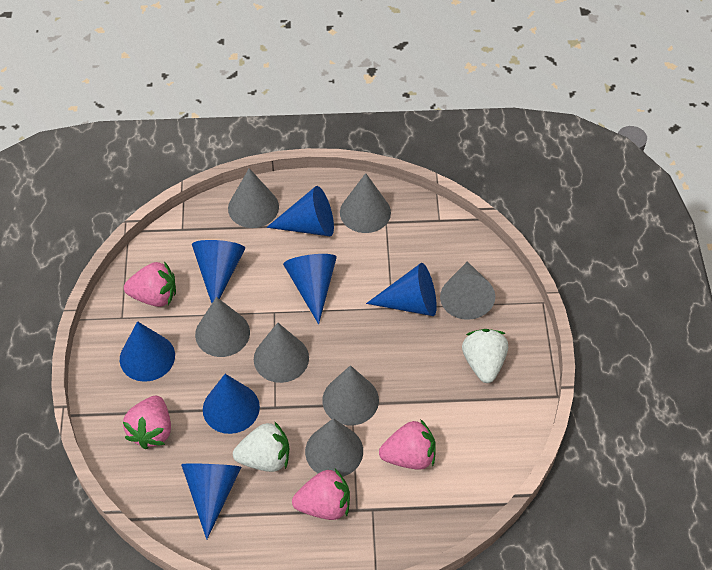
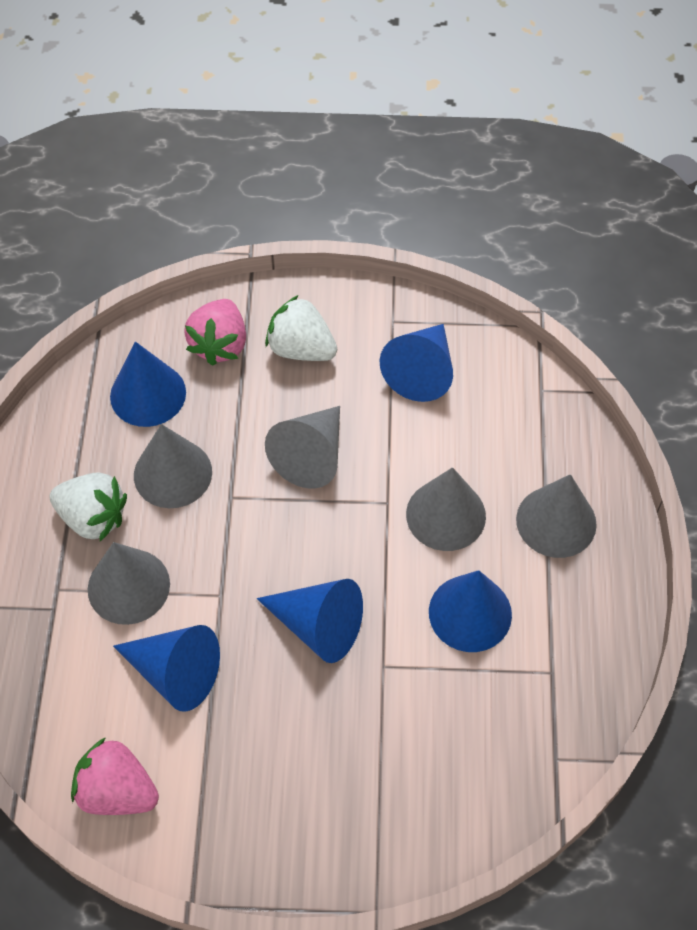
blue cone: [120,321,175,382] [181,463,241,540] [192,240,245,303] [203,374,260,434] [266,186,334,236] [283,254,337,324] [366,263,437,316] = 7 -> [110,342,186,427] [113,625,220,712] [257,579,363,663] [380,324,453,402] [429,570,512,652] = 5
grey cone: [195,297,250,357] [228,168,279,228] [254,323,309,383] [305,418,363,477] [322,365,379,425] [340,173,391,233] [440,261,495,320] = 7 -> [88,542,170,625] [134,424,212,508] [265,406,340,489] [406,467,486,551] [516,474,597,558] = 5
pink strawberry: [123,396,171,449] [124,261,176,307] [292,469,350,520] [379,419,436,470] = 4 -> [71,737,159,815] [184,299,246,366] = 2

